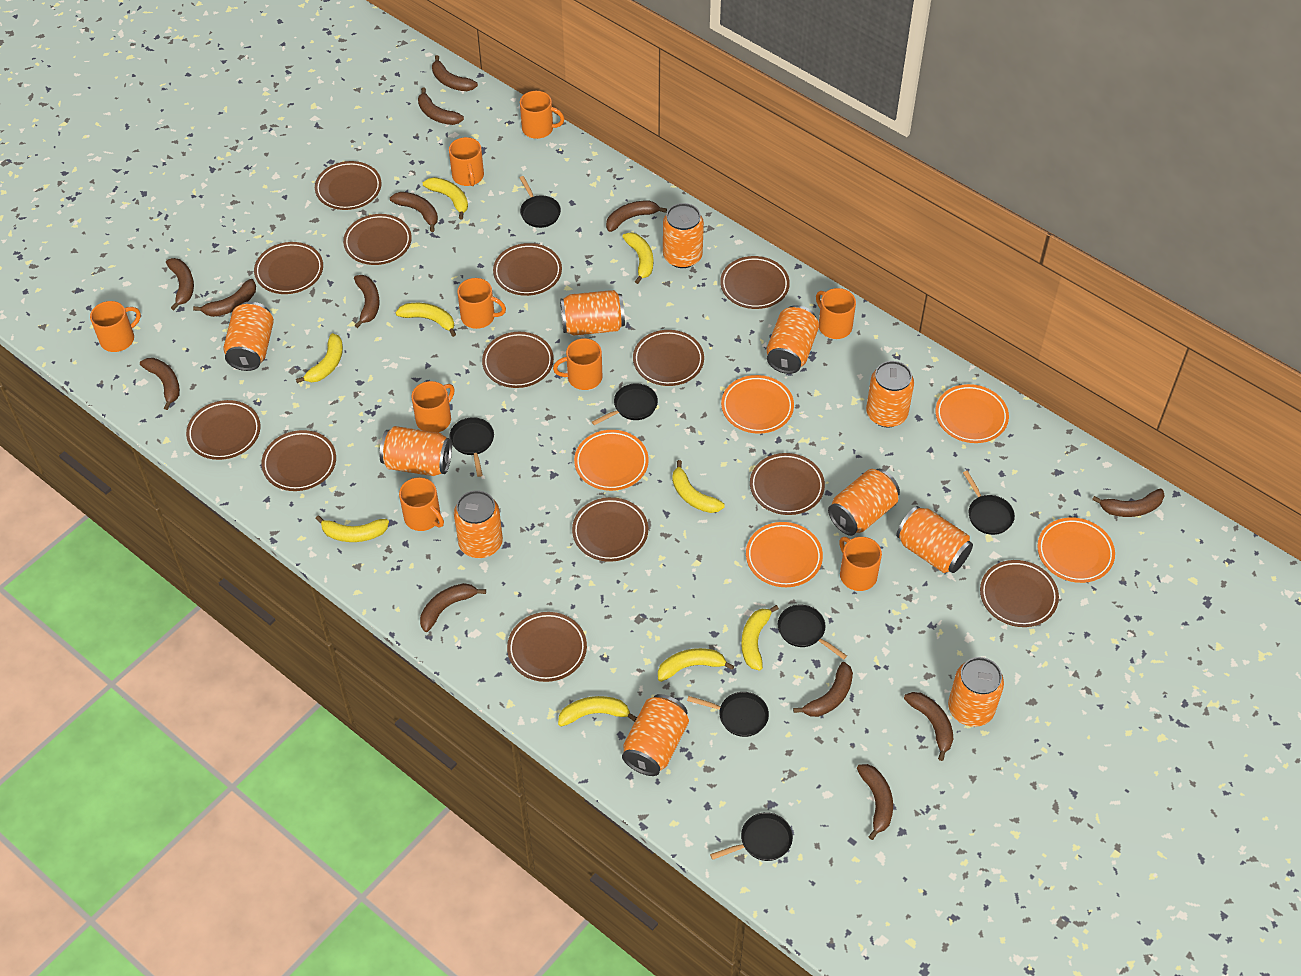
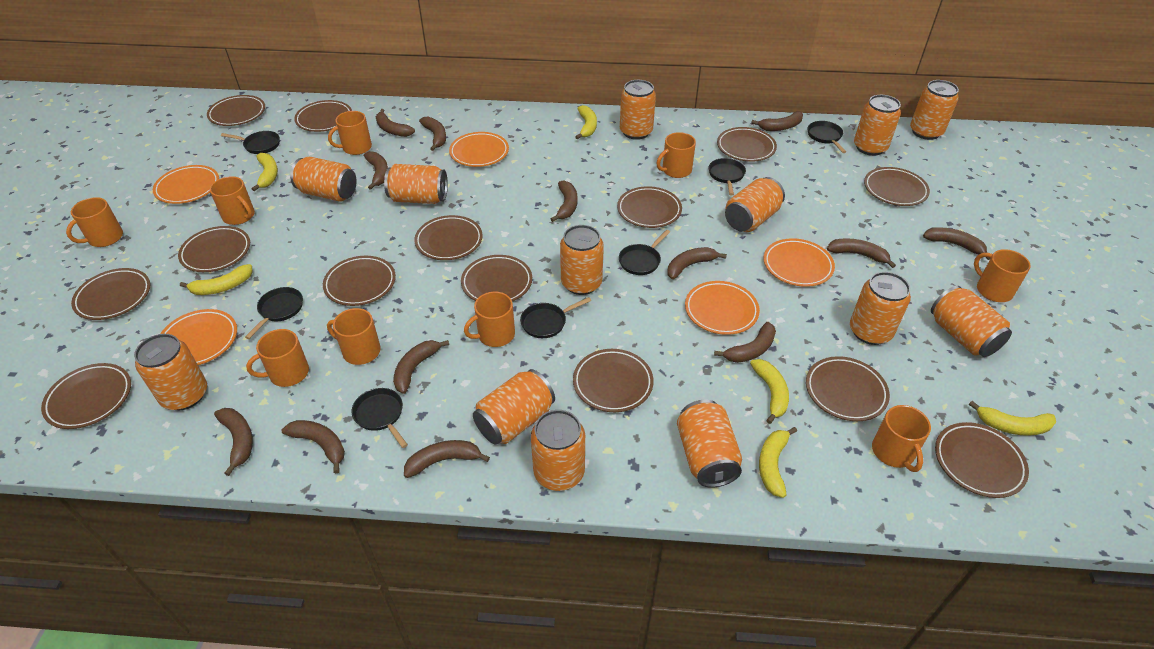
brown plate: [186,400,260,460] [254,242,323,294] [261,430,336,491] [315,161,381,210] [343,214,412,265] [482,332,554,388] [493,243,562,296] [507,612,587,682] [572,497,648,562] [633,330,704,386] [720,256,790,309] [750,453,825,515] [980,560,1059,627] = 13 -> [41,363,131,429] [71,268,150,320] [178,226,250,272] [207,95,265,126] [294,100,352,132] [323,256,396,306] [414,215,483,260] [461,255,532,301] [573,349,654,412] [617,186,682,228] [717,127,777,162] [806,356,890,421] [864,167,930,206] [935,422,1029,498] = 14
orange can: [223,301,274,371] [380,426,452,476] [454,490,503,558] [560,290,625,335] [622,694,689,776] [663,203,704,268] [766,305,819,374] [828,469,900,536] [866,361,914,427] [896,506,973,573] [948,657,1004,727] = 11 -> [134,334,207,410] [290,157,357,202] [384,164,448,204] [473,369,555,445] [531,410,585,491] [560,225,604,295] [620,80,656,140] [677,400,742,488] [725,177,785,232] [850,272,911,345] [854,95,901,156] [910,80,959,140] [931,286,1012,357] = 13
yellow banana: [296,333,343,383] [315,515,389,542] [395,303,456,337] [423,177,468,219] [558,696,637,727] [622,232,653,284] [658,648,734,682] [672,460,725,513] [741,605,779,671] = 9 -> [180,264,253,295] [252,153,278,191] [575,105,597,139] [750,359,789,424] [759,427,797,498] [969,401,1056,436] = 6

